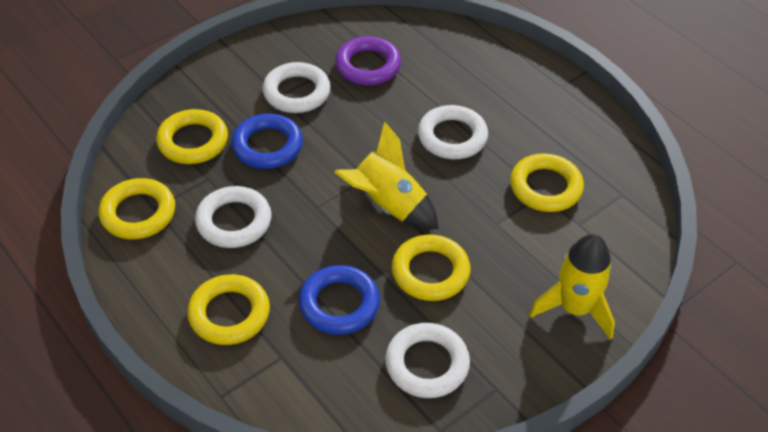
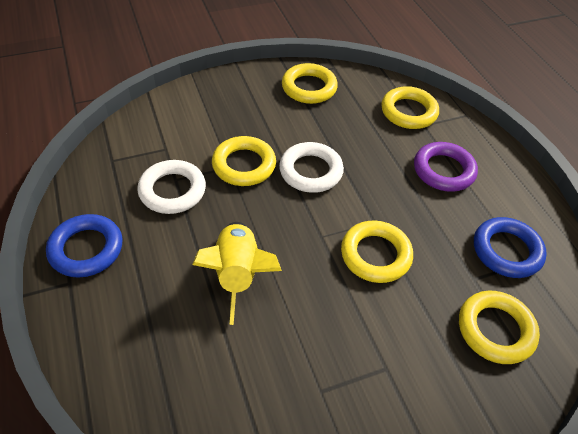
white ring: [195,186,271,248] [263,62,331,113] [385,323,470,398] [418,105,488,159] = 4 -> [137,160,206,214] [279,142,344,193] = 2
yellow rocket: [334,121,438,229] [529,234,615,340] = 2 -> [192,222,282,325] = 1

